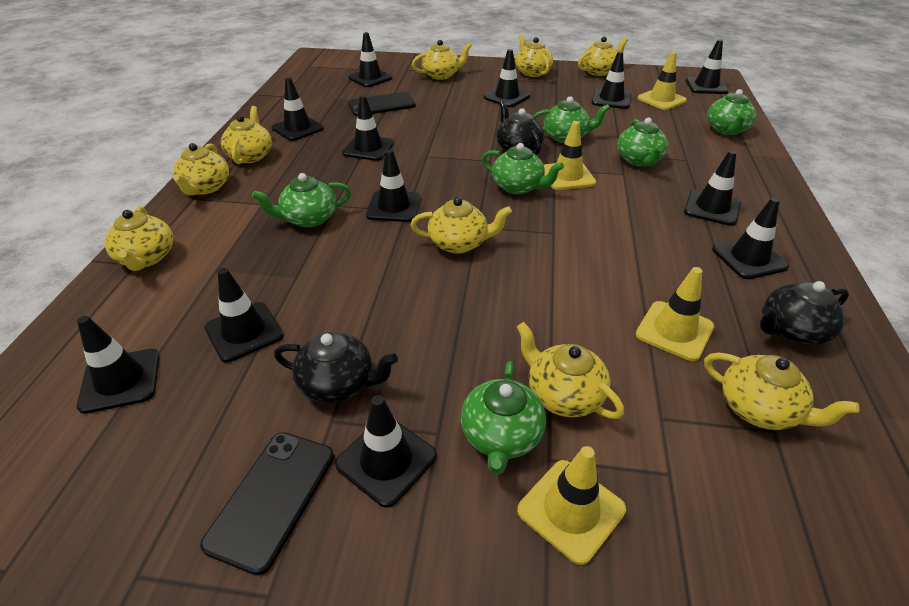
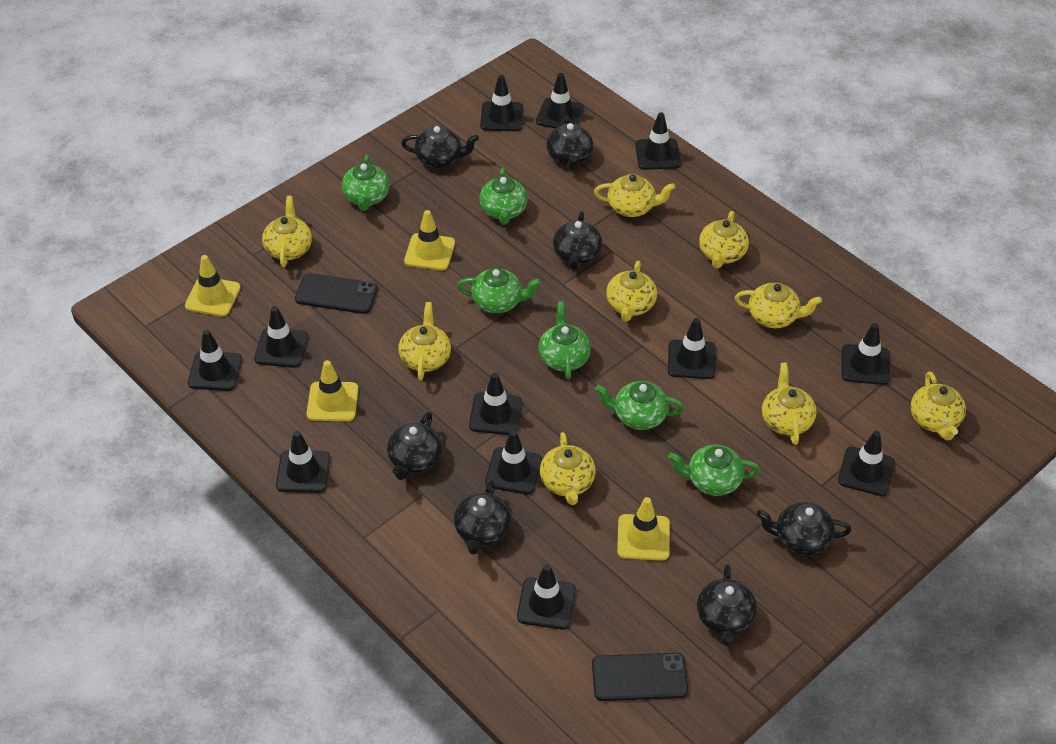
black teapot: [274,332,398,403] [496,101,544,155] [760,281,849,346] = 3 -> [387,412,442,480] [401,126,479,168] [454,480,511,555] [547,116,593,170] [553,211,602,270] [697,564,757,646] [757,502,852,555] = 7

